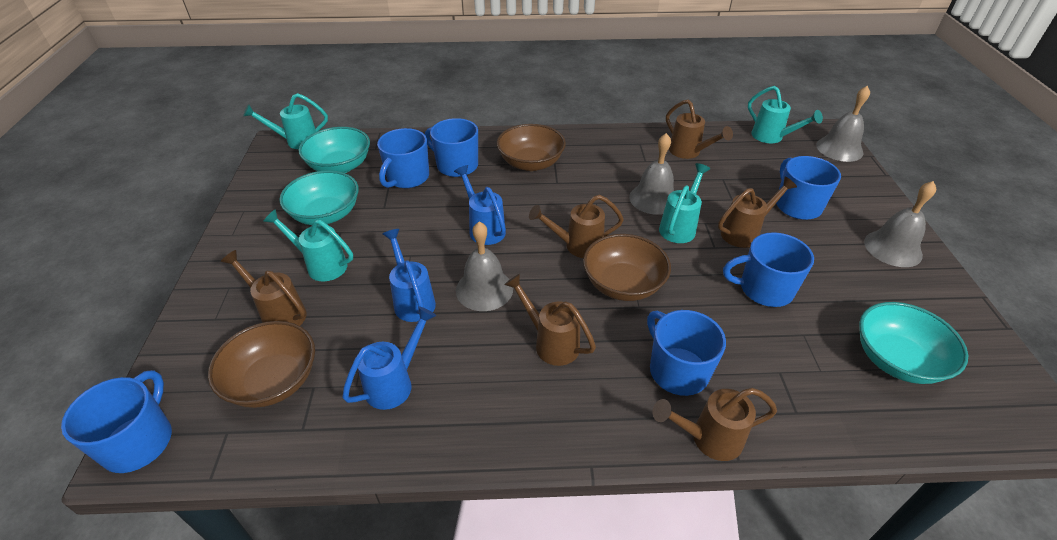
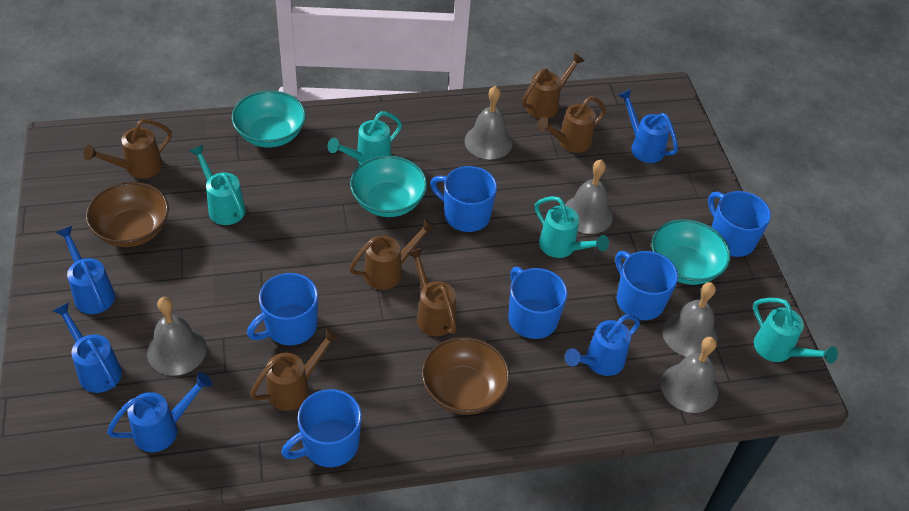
blue watering can: [342,306,436,410] [383,229,436,322] [454,165,506,245] = 3 -> [53,302,122,393] [56,226,115,314] [107,372,212,452] [565,314,640,376] [618,89,678,163] = 5
brown bowl: [208,321,315,408] [497,124,566,171] [583,234,671,301] = 3 -> [86,182,169,247] [422,337,510,415] = 2
grey bell: [456,222,513,311] [629,133,674,215] [816,86,870,162] [864,181,936,267] = 4 -> [147,297,207,376] [464,86,513,159] [565,160,613,234] [661,337,718,413] [662,282,717,357] = 5

